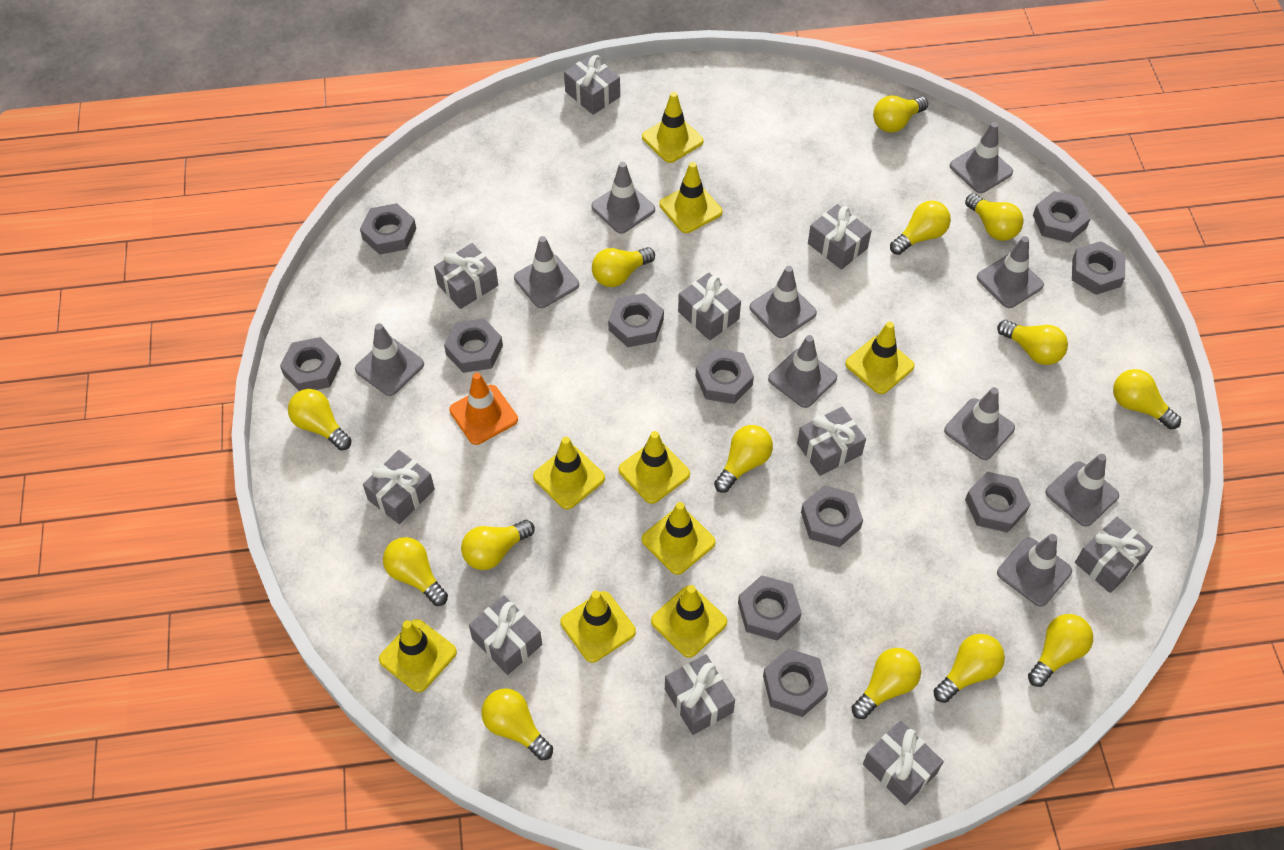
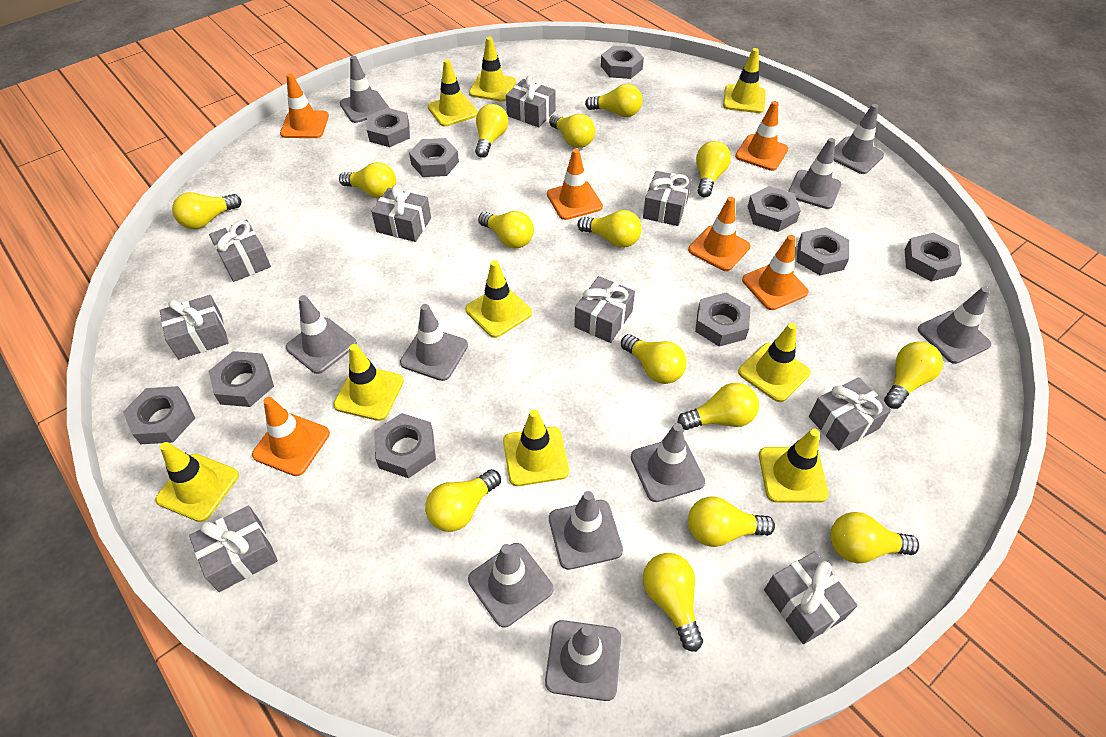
grey gift: [363,450,435,524] [434,243,498,309] [469,595,542,675] [564,54,620,115] [665,654,735,735] [678,273,741,340] [797,407,866,476] [808,204,872,270] [863,721,944,805] [1075,517,1153,593] = 10 -> [160,295,228,359] [189,505,278,592] [209,220,271,282] [371,184,431,242] [506,75,555,127] [574,276,635,343] [643,171,692,226] [764,551,858,644] [809,377,891,450] = 9
grey nut: [280,337,341,391] [360,203,416,255] [444,318,503,373] [608,293,664,347] [696,348,754,404] [738,575,802,641] [763,648,828,717] [801,485,863,547] [965,472,1030,532] [1033,191,1091,243] [1072,241,1125,295] = 11 -> [123,386,195,444] [209,351,274,407] [367,108,410,147] [374,413,436,478] [409,138,459,177] [601,46,644,79] [695,292,751,347] [748,186,801,232] [797,227,849,275] [905,232,962,281] = 10
orange traffic cone: [449,373,518,445] = 1 -> [252,397,330,476] [280,73,329,138] [547,149,603,220] [688,197,751,271] [735,101,788,171] [742,235,809,310] = 6
yellow light bulb: [288,389,352,450] [383,537,448,606] [461,520,535,570] [481,688,553,761] [592,247,655,287] [714,425,773,493] [851,648,921,719] [873,96,928,133] [890,201,951,255] [933,634,1005,703] [965,193,1024,241] [997,320,1068,365] [1028,614,1093,687] [1113,369,1181,429] = 14 -> [172,192,241,229] [339,162,396,198] [425,469,501,532] [475,104,508,158] [478,211,534,248] [549,114,595,148] [577,210,642,248] [585,84,643,117] [621,334,687,384] [643,553,703,652] [678,383,759,430] [688,496,775,547] [696,141,731,197] [830,512,919,563] [884,341,943,409] = 15

